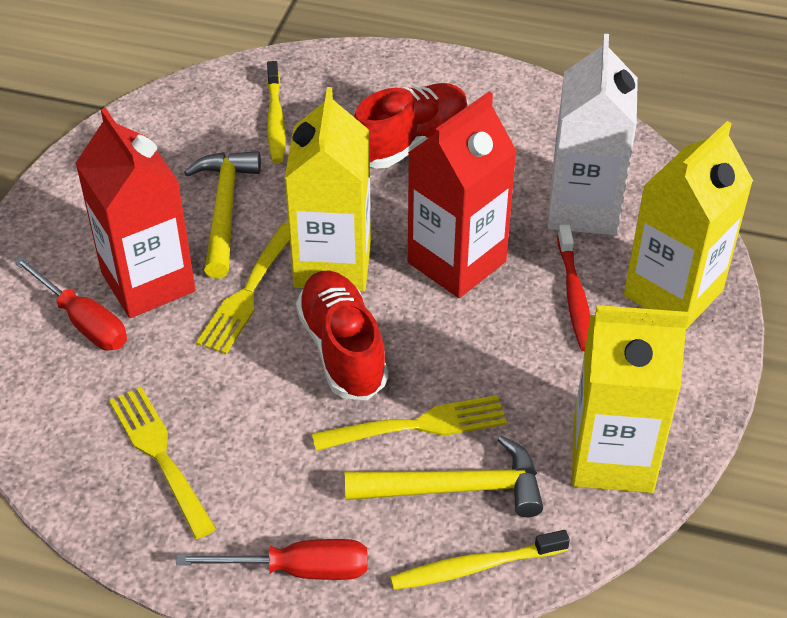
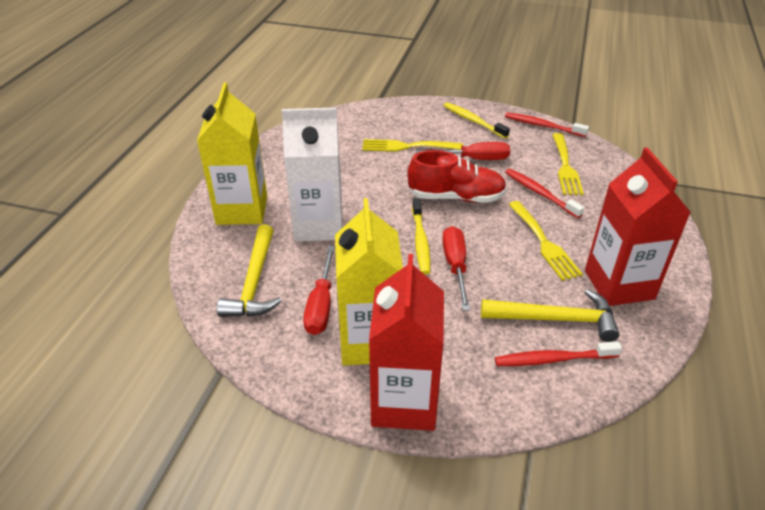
red screwdriver: [13,256,127,351] [176,539,367,580] = 2 -> [303,246,335,335] [416,142,510,160] [442,226,470,311] = 3
red shoe: [296,270,388,400] [354,83,468,168] = 2 -> [407,150,507,203] = 1
red toothbrush: [557,225,590,351] = 1 -> [495,341,622,366] [505,113,589,137] [505,169,584,218] = 3
yellow carton: [284,87,371,291] [572,305,689,493] [624,121,753,329] = 3 -> [197,82,267,225] [335,198,403,365] = 2

